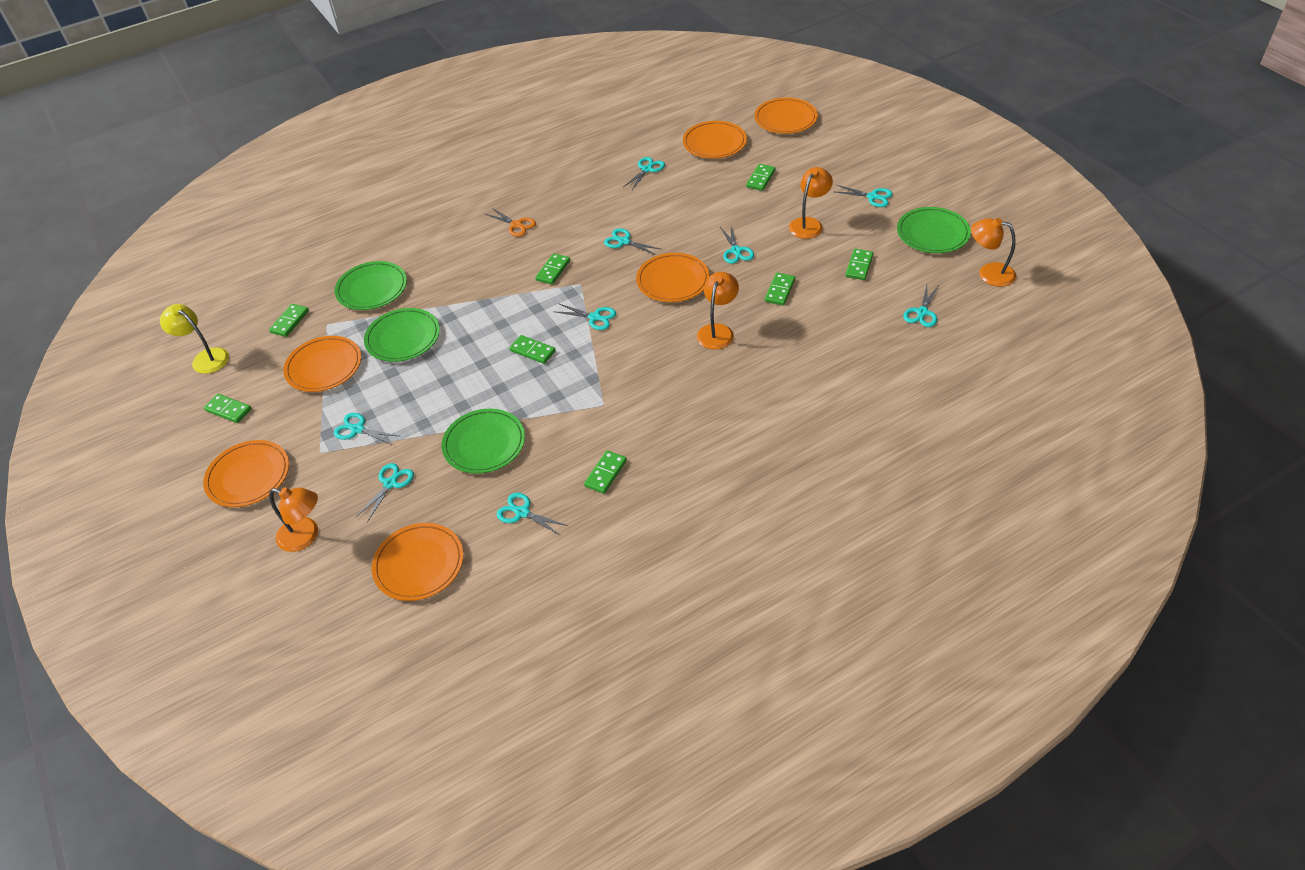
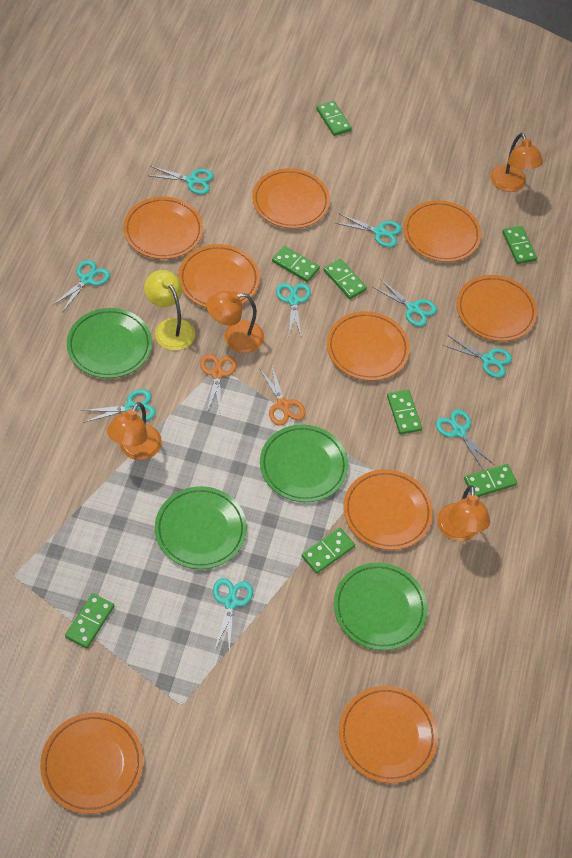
orange plate: [203,440,289,507] [283,336,361,392] [372,523,464,601] [636,253,710,302] [683,121,747,159] [754,98,818,134] = 6 -> [40,713,143,814] [123,196,203,259] [178,244,260,308] [252,168,330,229] [327,311,410,381] [339,686,438,783] [343,469,433,550] [403,200,481,262] [457,275,537,341] = 9
orange scissors: [485,208,536,237] = 1 -> [200,354,237,412] [259,366,306,426] = 2

